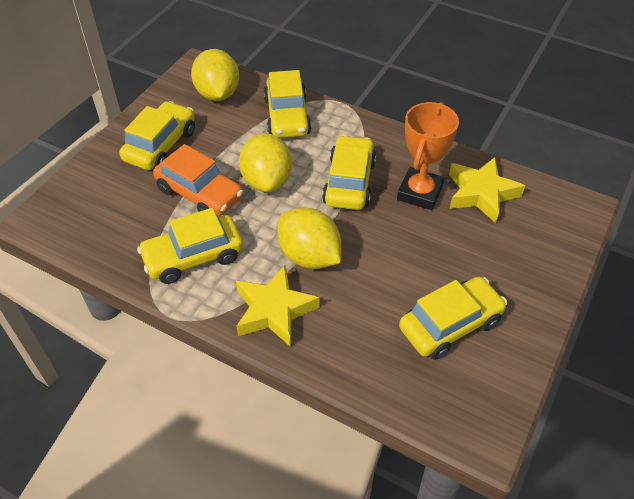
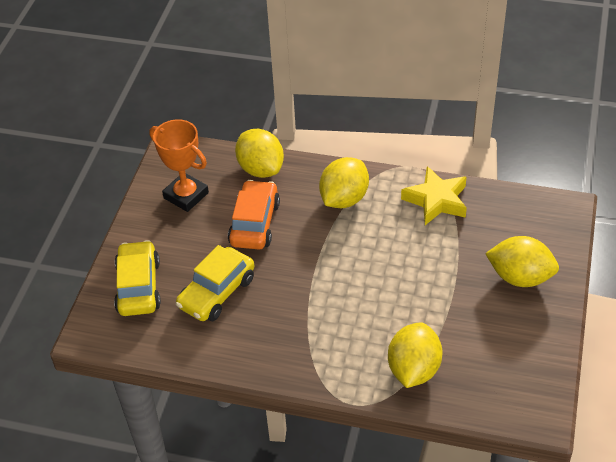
yellow car: [119,101,195,170] [137,208,243,284] [264,70,311,138] [322,135,376,210] [399,277,507,360] = 5 -> [114,240,161,316] [176,245,254,321] = 2
yellow lemon: [191,49,239,101] [239,133,292,192] [278,208,341,269] = 3 -> [235,129,284,178] [319,157,369,208] [388,322,443,388] [485,236,559,287] = 4
yellow star: [236,265,319,347] [449,157,525,223] = 2 -> [401,166,467,225] = 1

